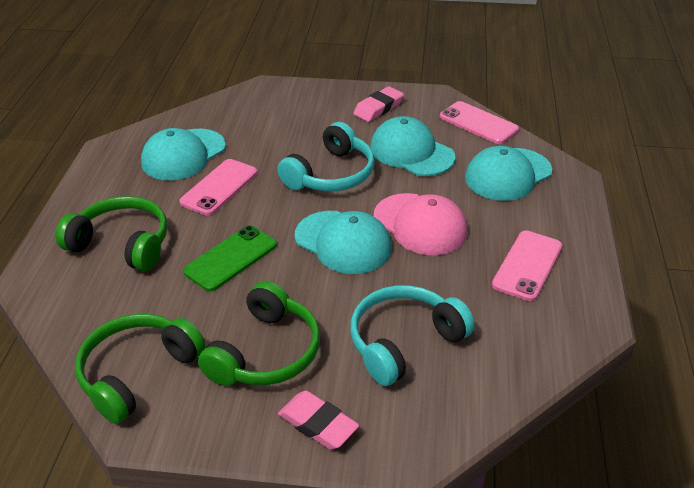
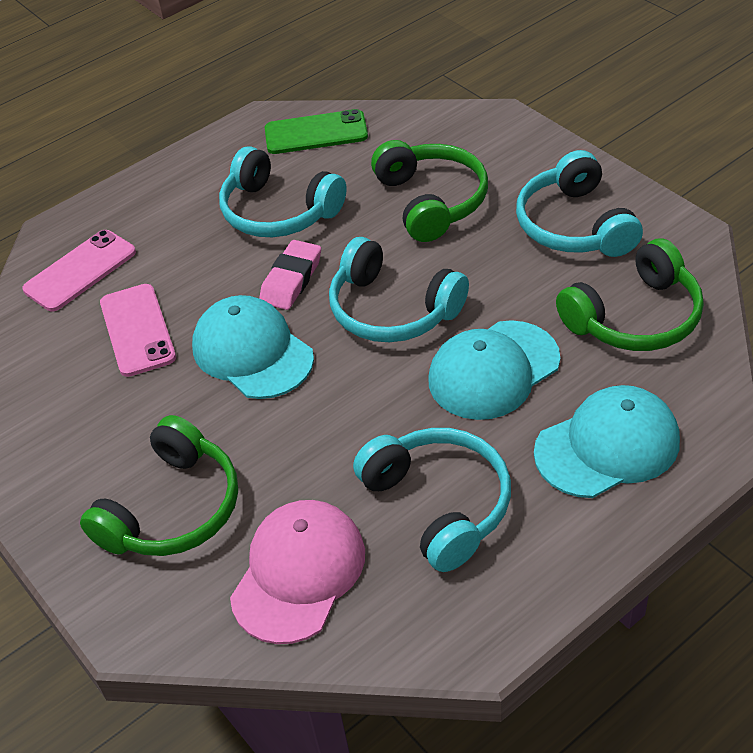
pink eraser: [278,391,359,450] [353,86,404,122] = 2 -> [259,240,321,310] = 1
pink phone: [179,159,257,216] [440,101,519,144] [492,231,562,301] = 3 -> [22,230,136,311] [100,284,176,377] = 2
turquoise cap: [141,128,226,180] [295,211,392,274] [370,116,455,176] [465,146,552,201] = 4 -> [192,295,314,399] [428,320,560,420] [534,385,680,498] = 3
turquoise headphones: [277,122,375,191] [350,285,475,386] = 2 -> [219,146,347,237] [329,237,469,342] [353,428,511,572] [516,150,643,257] = 4

